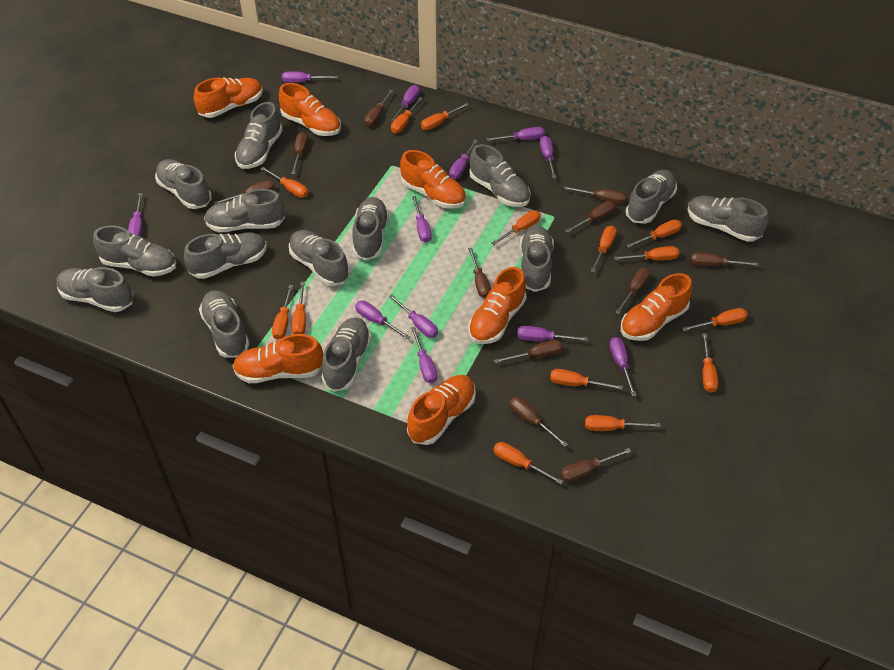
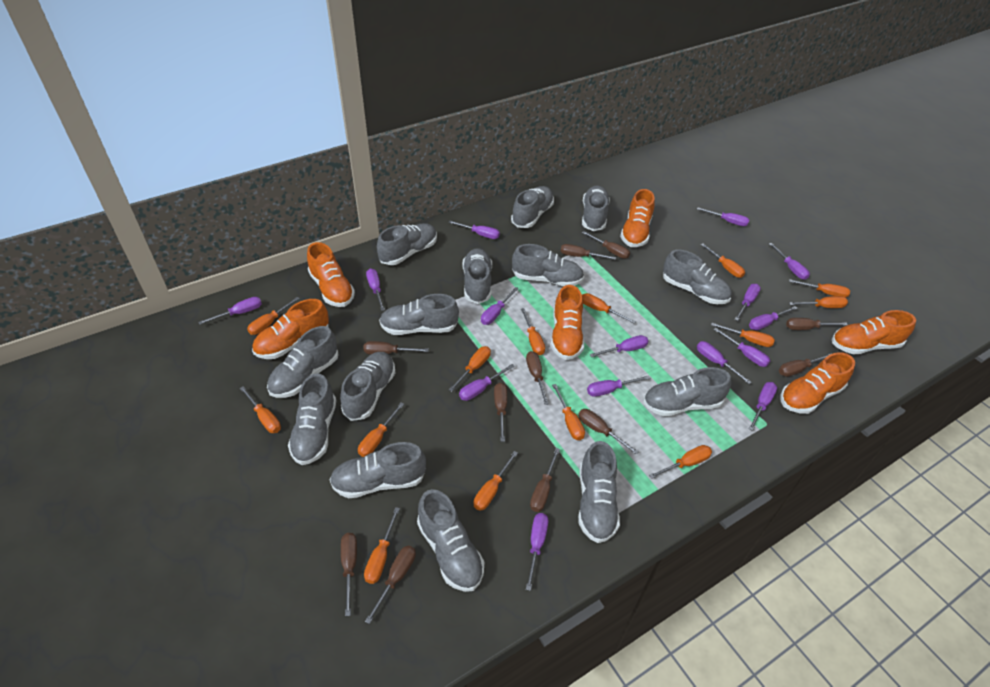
orange shoe: [194,77,263,118] [232,334,323,383] [279,83,341,136] [400,150,466,209] [407,375,476,445] [468,267,527,344] [621,273,692,341] = 7 -> [252,299,329,359] [307,242,355,307] [551,285,584,360] [620,189,655,247] [781,352,855,414] [832,310,916,354] = 6
purple screwdriver: [128,193,143,237] [282,71,338,83] [355,301,410,340] [389,295,438,338] [391,85,420,121] [411,327,437,384] [412,196,432,243] [449,139,478,179] [486,127,545,141] [517,326,588,341] [540,136,556,179] [610,337,637,396] = 12 -> [198,297,262,325] [366,268,385,311] [448,221,500,239] [459,364,515,401] [481,287,519,325] [526,513,548,591] [587,375,650,397] [590,335,648,357] [697,207,749,226] [697,341,752,384] [714,328,770,367] [734,284,761,321] [749,306,798,330] [749,382,777,431] [769,243,810,280] = 15

